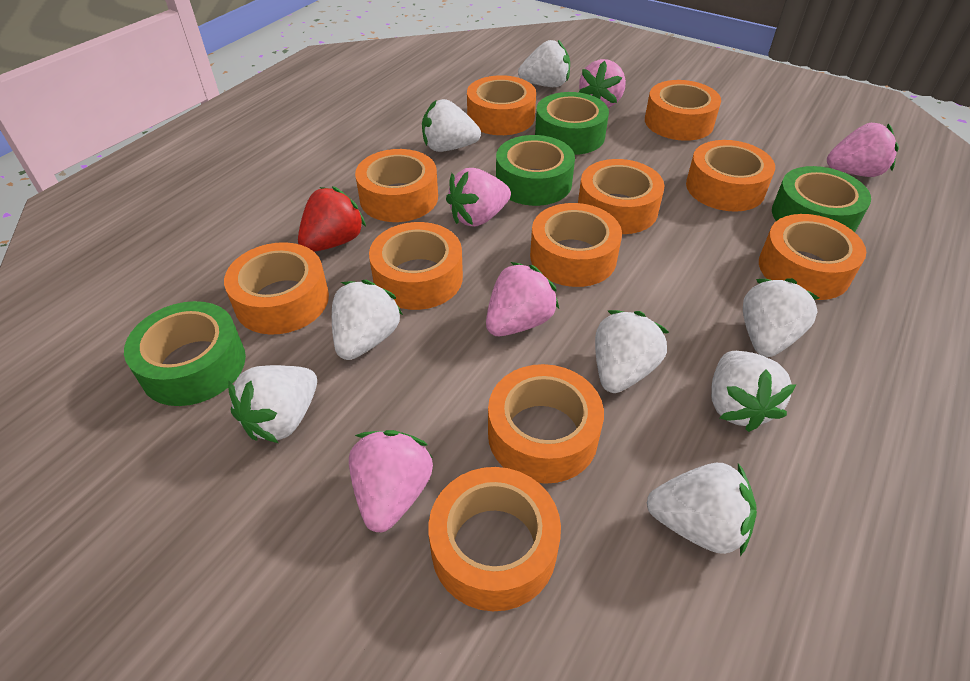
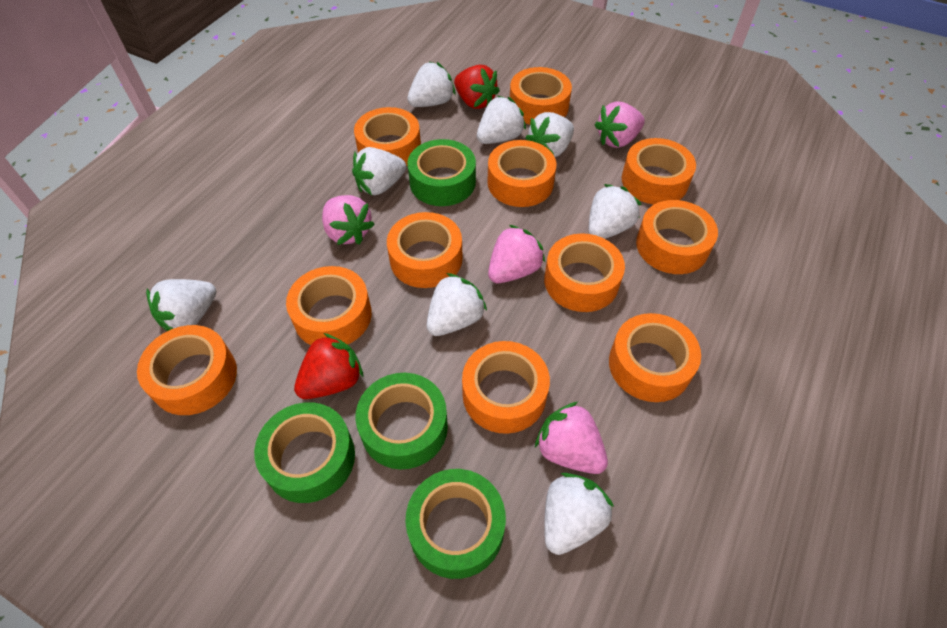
pink strawberry: [349,430,433,532] [446,168,511,227] [486,262,559,336] [579,59,626,108] [827,123,899,177] = 5 -> [322,195,375,245] [488,225,545,283] [535,402,608,474] [595,101,645,148] = 4
red strawberry: [298,186,366,252] = 1 -> [294,333,364,399] [454,65,500,109] = 2

